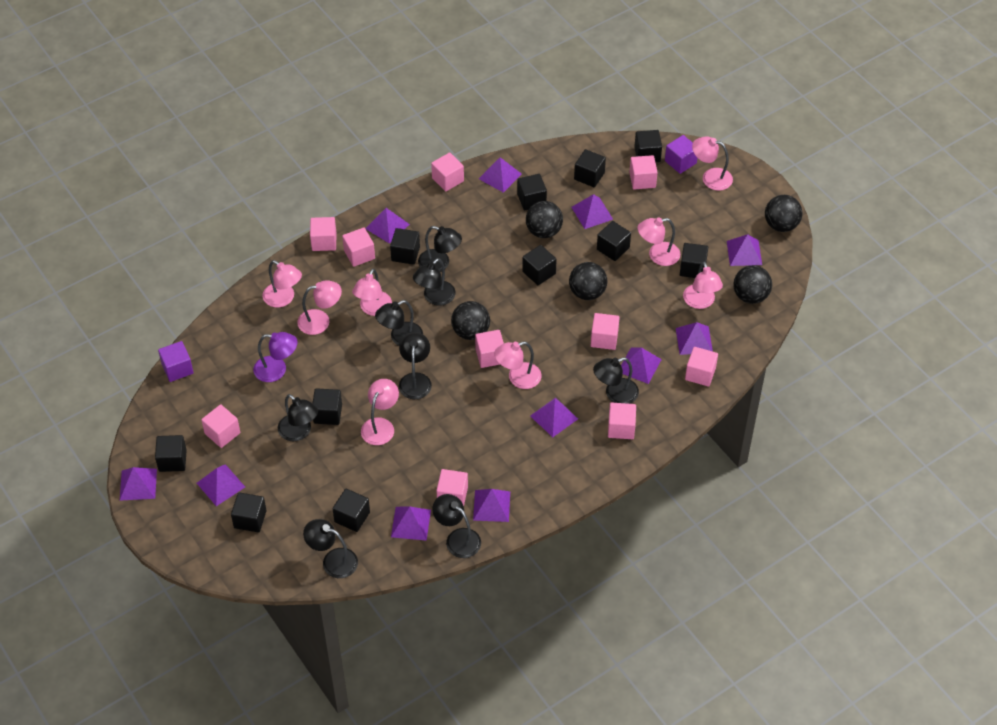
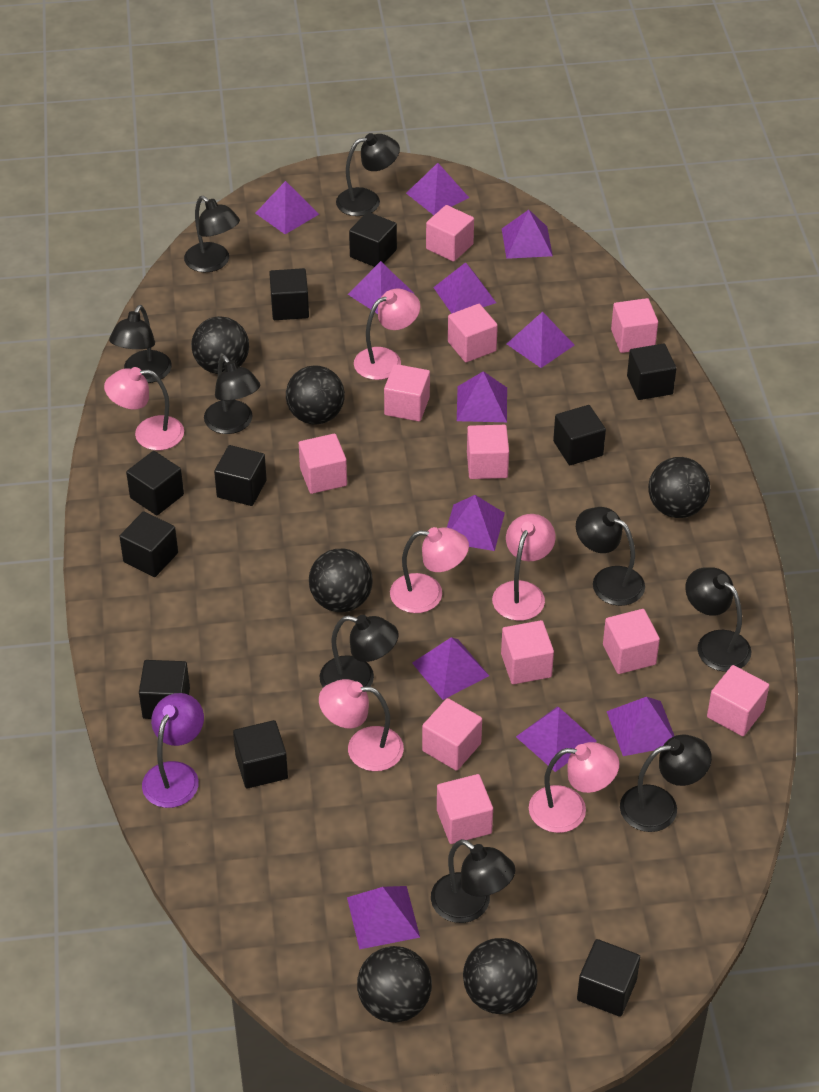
black ball: [451,301,490,340] [526,201,563,238] [569,262,607,300] [733,265,772,304] [765,195,802,232] = 5 -> [191,316,249,374] [286,365,345,425] [309,549,373,612] [357,946,432,1023] [463,938,538,1014] [648,457,710,518] = 6
black cube: [155,435,187,472] [231,492,267,532] [312,388,342,425] [332,489,370,532] [390,228,420,265] [517,174,547,211] [522,245,557,285] [574,149,606,187] [597,221,631,261] [634,130,662,162] [680,243,708,278] = 11 -> [119,511,178,577] [126,451,184,515] [139,660,190,719] [214,445,267,506] [233,720,288,789] [269,268,309,320] [349,212,397,267] [553,405,606,465] [577,939,640,1017] [627,343,676,400] = 10
black lamp: [278,394,318,441] [303,519,358,578] [375,300,423,346] [399,332,432,399] [413,258,456,306] [418,226,462,272] [432,494,481,558] [593,357,639,404] = 8 -> [109,305,172,383] [184,196,240,272] [204,355,260,434] [320,615,398,688] [336,133,400,216] [431,839,515,923] [576,507,645,606] [620,734,712,832] [685,567,752,672] = 9
pink cube: [201,404,240,448] [310,217,336,251] [342,228,375,267] [431,153,464,191] [436,469,468,506] [475,330,504,368] [591,313,620,350] [608,403,636,439] [629,155,658,189] [685,347,718,387] = 10 -> [299,434,347,494] [384,364,430,422] [422,698,482,771] [426,205,474,262] [437,774,493,844] [448,304,498,362] [467,425,509,479] [501,620,554,684] [603,609,660,674] [611,298,658,353] [707,665,769,736] = 11
pink lamp: [263,260,302,307] [297,280,342,335] [352,269,392,316] [361,379,399,445] [494,341,541,389] [638,217,680,266] [683,261,723,309] [692,136,733,191] = 8 -> [104,367,184,450] [319,679,404,771] [354,288,420,380] [390,527,469,613] [492,514,556,621] [529,742,620,833] = 6
purple cube: [158,341,194,382] [665,135,697,174] = 2 -> none = 0
purple pyramid: [120,467,157,501] [197,464,245,506] [365,208,410,244] [391,507,431,541] [473,489,510,522] [479,157,521,193] [530,398,578,437] [571,194,613,229] [621,348,662,384] [676,322,713,355] [727,234,762,266] = 11 -> [255,181,319,234] [347,886,420,949] [348,261,415,314] [406,163,469,215] [412,637,489,700] [433,262,496,313] [447,495,505,551] [457,371,507,422] [502,210,553,259] [507,312,574,368] [516,707,597,772] [607,697,674,756] = 12

